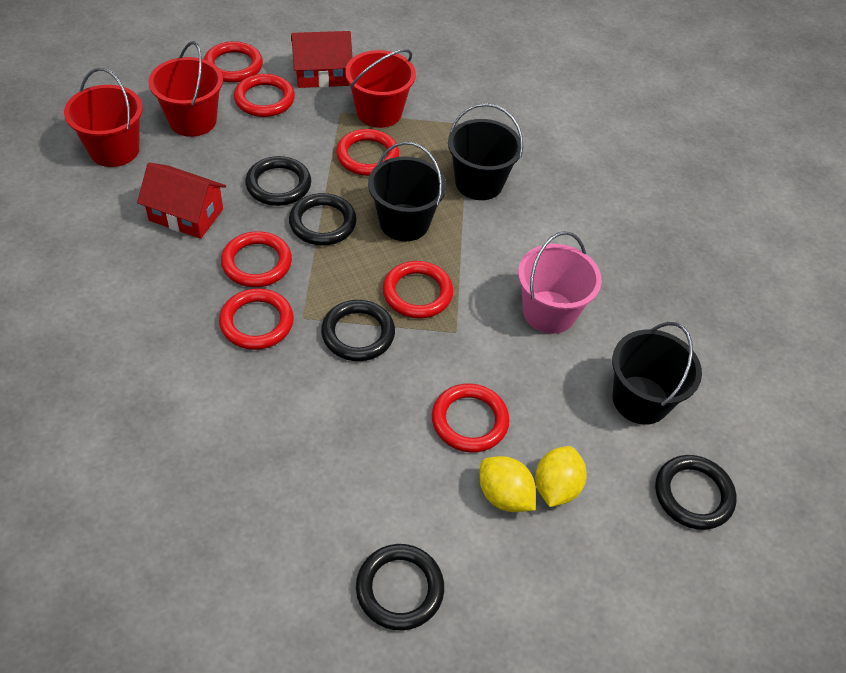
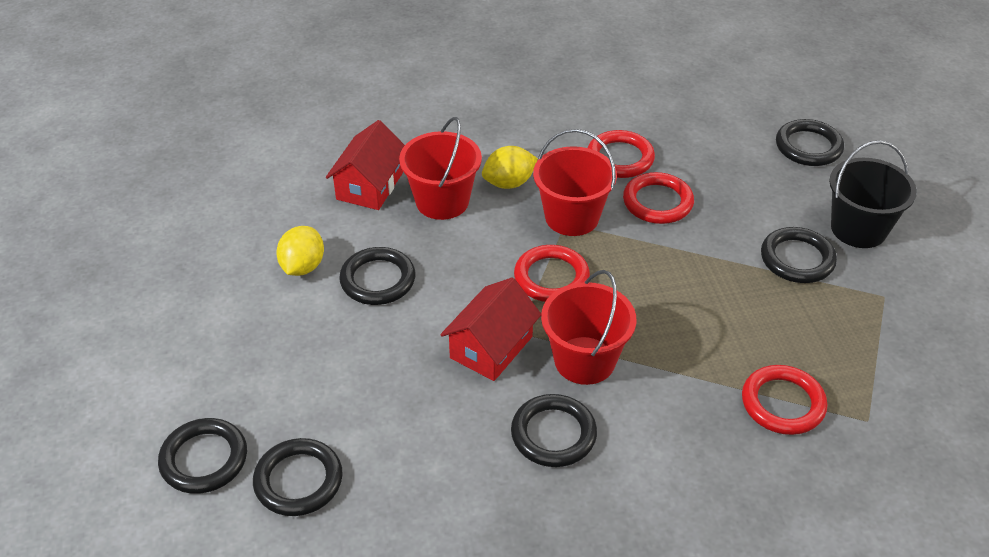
black bucket: [368,142,446,241] [448,103,523,200] [612,322,702,425] = 3 -> [829,140,917,248] = 1
black ring: [245,156,311,206] [289,193,357,246] [321,300,395,361] [356,544,444,630] [655,455,737,530] = 5 -> [158,418,247,494] [253,438,343,516] [339,247,416,305] [511,394,597,467] [761,227,837,283] [776,119,844,166] = 6
pink bucket: [518,231,602,334] = 1 -> none = 0
red ring: [204,41,263,83] [219,288,294,350] [221,231,292,287] [234,74,295,117] [336,129,399,176] [383,261,453,319] [432,383,510,453] = 7 -> [514,245,590,302] [588,130,655,178] [623,172,694,224] [742,365,827,435] = 4

